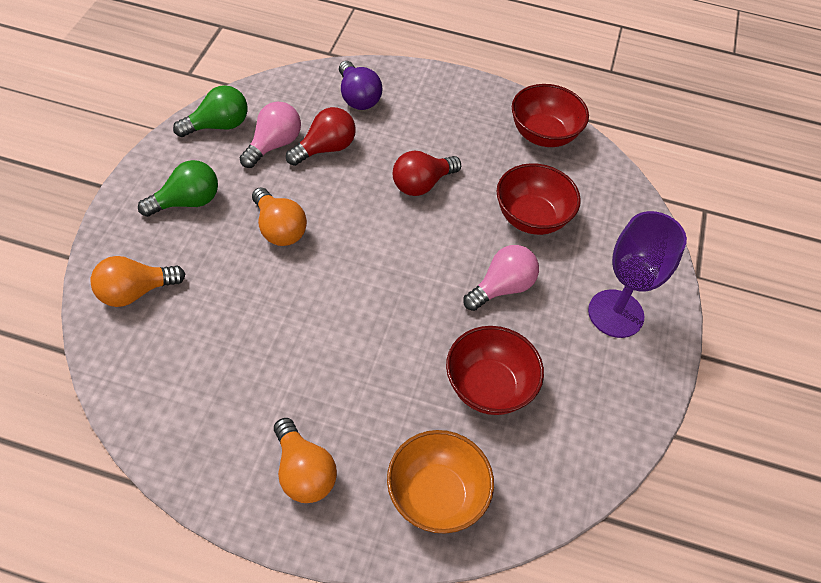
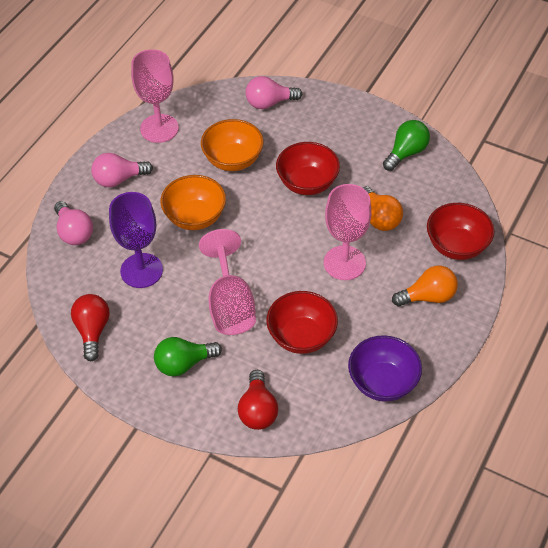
orange bowl: [387,430,494,534] = 1 -> [160,175,226,230] [201,119,264,171] = 2
orange light bulb: [91,256,185,307] [252,187,307,246] [274,418,337,503] = 3 -> [363,186,403,231] [392,265,458,306] = 2
pink goblet: none = 0 -> [131,49,179,143] [199,229,256,335] [324,184,371,280] = 3
pink light bulb: [240,101,301,168] [463,245,539,311] = 2 -> [54,201,93,245] [91,153,153,187] [245,76,302,109] = 3
purple bowl: none = 0 -> [348,335,422,402] = 1
purple light bulb: [339,61,382,110] = 1 -> none = 0

